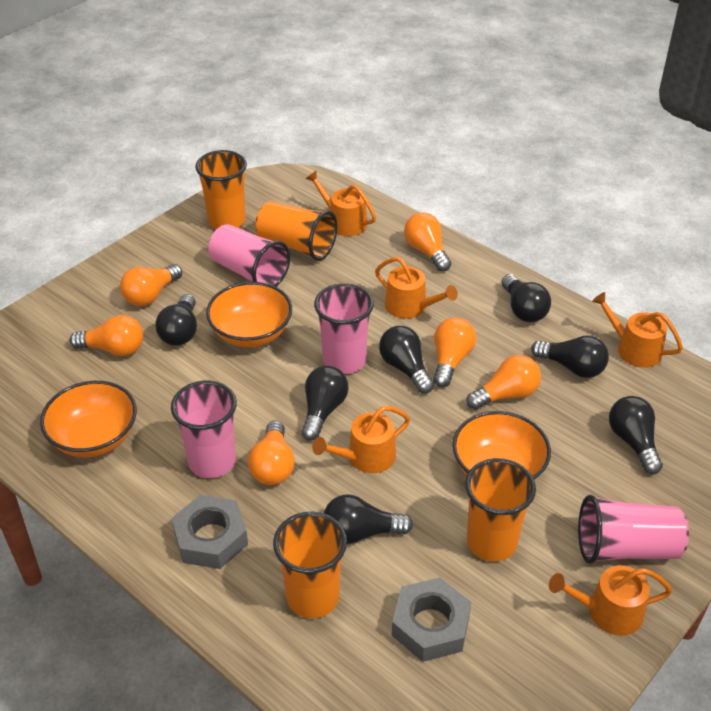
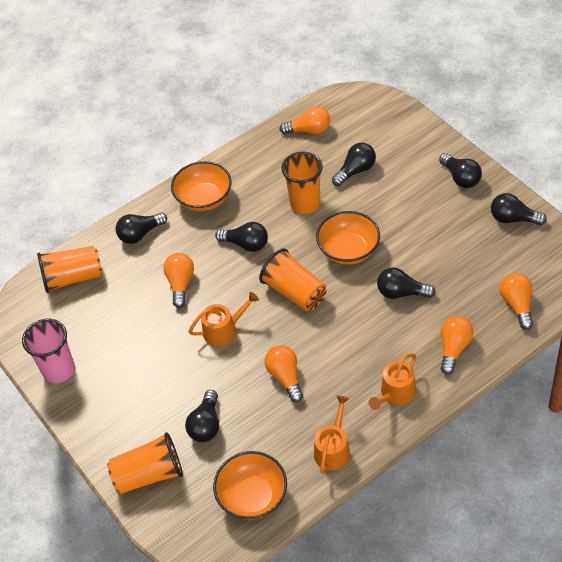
grey nut: [172,495,248,569] [392,577,471,662] = 2 -> none = 0
orange light bulb: [70,315,143,356] [120,264,182,306] [248,420,295,485] [404,212,451,272] [433,317,476,387] [467,355,541,410] = 6 -> [163,253,194,308] [264,345,303,402] [279,106,330,134] [440,316,474,374] [500,273,533,330] = 5
orange watering can: [306,170,376,236] [312,406,410,473] [375,257,458,319] [549,565,672,636] [592,292,683,368] = 5 -> [188,292,259,346] [314,395,350,474] [369,353,416,410] = 3
pink cup: [171,380,237,478] [208,224,290,287] [314,283,374,374] [578,495,689,564] = 4 -> [22,319,75,383] = 1

